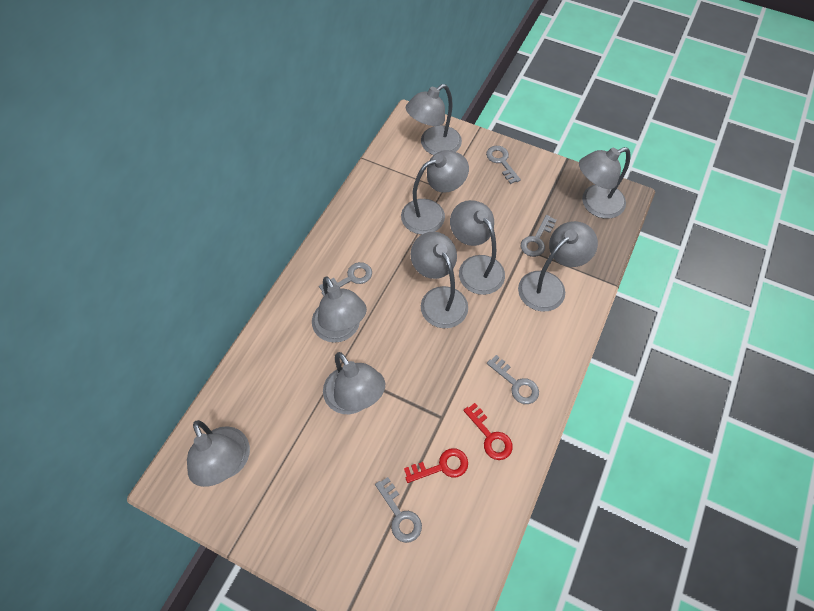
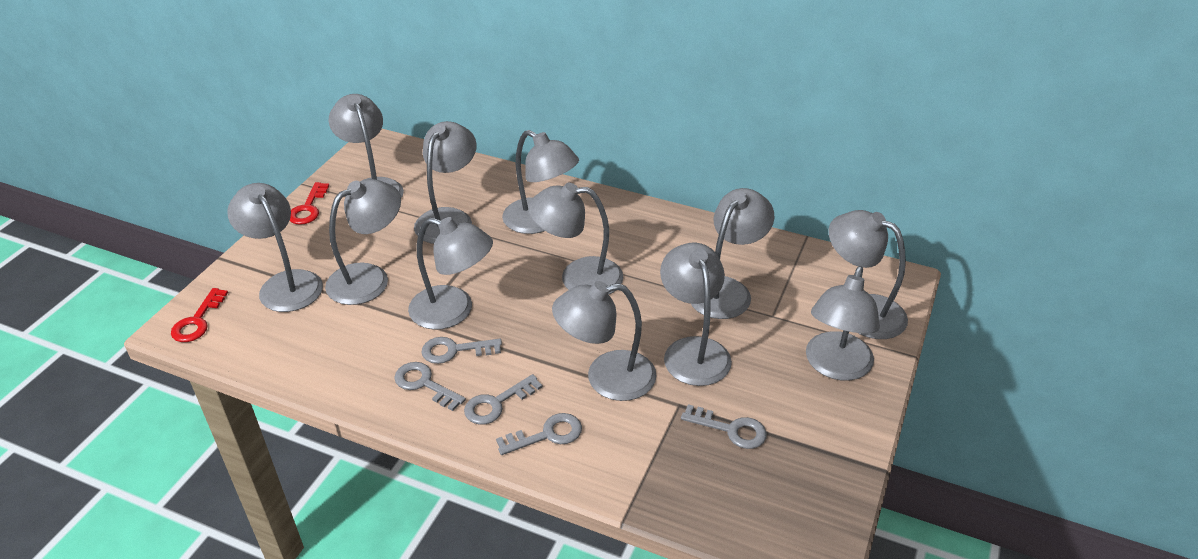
grey lamp: [187,420,250,487] [312,276,367,343] [323,352,385,414] [401,150,469,235] [406,84,462,155] [410,232,468,328] [450,200,505,295] [518,221,598,311] [579,147,631,219] = 9 -> [227,183,323,312] [325,179,401,305] [329,94,404,198] [408,217,493,330] [414,121,477,244] [502,130,579,234] [528,182,623,295] [552,281,657,401] [660,243,732,386] [691,188,775,319] [806,266,880,381] [829,210,908,339] = 12

